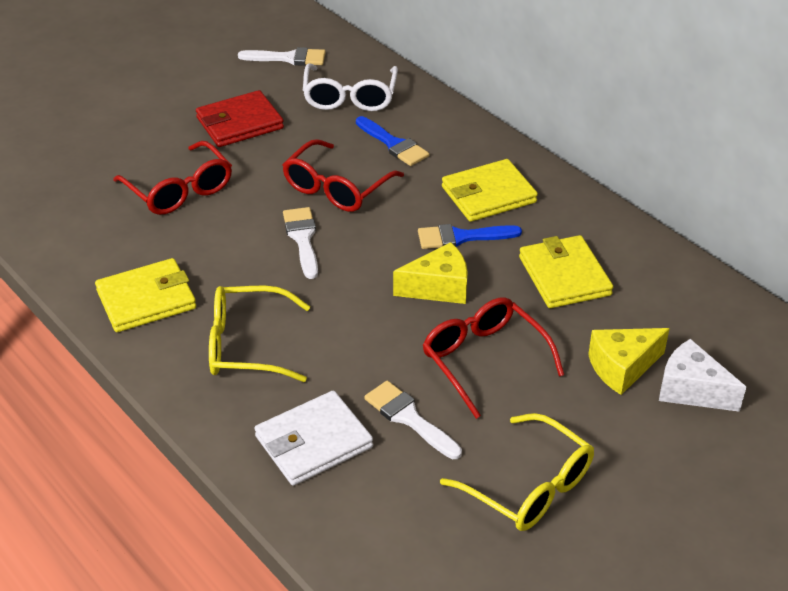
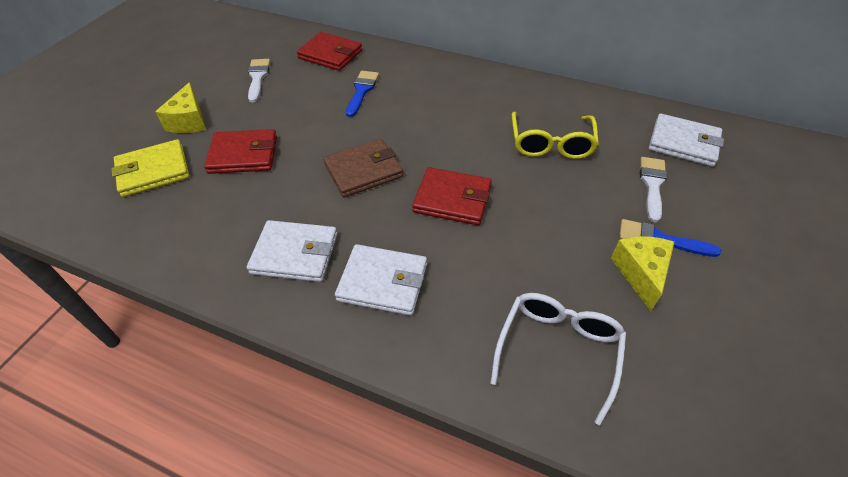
brown wallet: none = 0 -> [323,139,403,197] = 1
red glasses: [113,141,232,215] [283,139,404,212] [422,297,564,419] = 3 -> none = 0
red wallet: [196,90,284,147] = 1 -> [204,129,277,174] [297,32,362,71] [412,167,492,225] = 3
white brush: [238,47,326,66] [283,207,318,279] [364,381,462,459] = 3 -> [248,59,270,103] [640,157,667,223] = 2
white cheese: [659,339,746,412] = 1 -> none = 0
white wallet: [254,391,373,486] = 1 -> [247,220,338,282] [335,244,427,316] [649,114,724,167] = 3
yellow glasses: [209,286,310,382] [440,413,594,531] = 2 -> [512,112,599,159] = 1
yellow wallet: [95,258,196,332] [442,159,538,222] [519,235,613,308] = 3 -> [111,139,190,197] = 1

